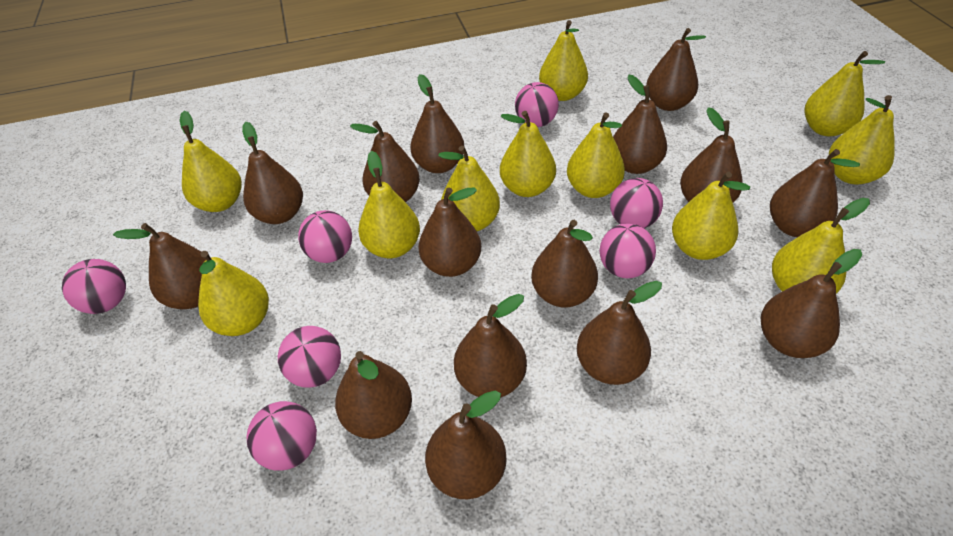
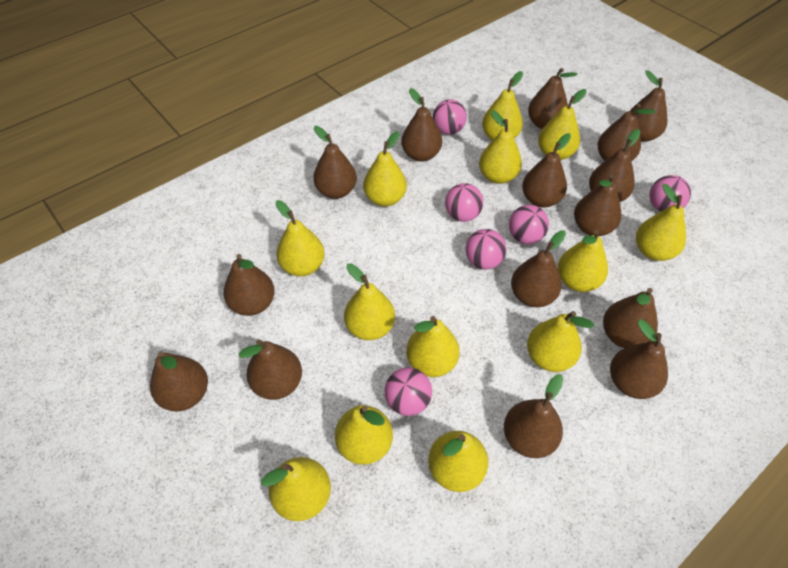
pink ball: [62,259,126,314] [247,401,317,470] [278,326,341,388] [298,210,352,263] [515,82,559,127] [599,223,656,278] [610,178,663,228] = 7 -> [385,367,432,416] [433,99,467,135] [445,183,483,222] [465,229,506,269] [509,205,549,244] [649,175,691,212] = 6
yellow pear: [180,111,242,212] [198,251,269,336] [358,151,420,258] [438,146,500,231] [500,111,556,197] [539,20,588,101] [567,112,625,198] [672,172,750,260] [772,198,870,294] [805,51,885,136] [829,95,895,184] = 11 -> [261,457,331,521] [276,200,325,276] [335,405,393,465] [344,264,395,340] [363,131,407,207] [406,316,460,377] [428,431,488,492] [479,110,522,184] [482,71,523,140] [527,311,594,372] [538,89,587,160] [558,230,608,292] [636,184,686,261] = 13

